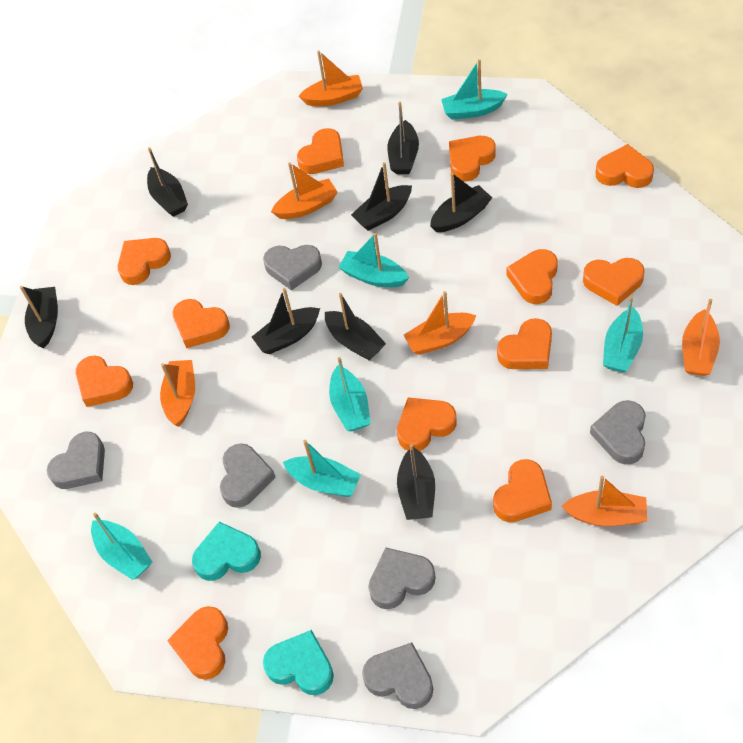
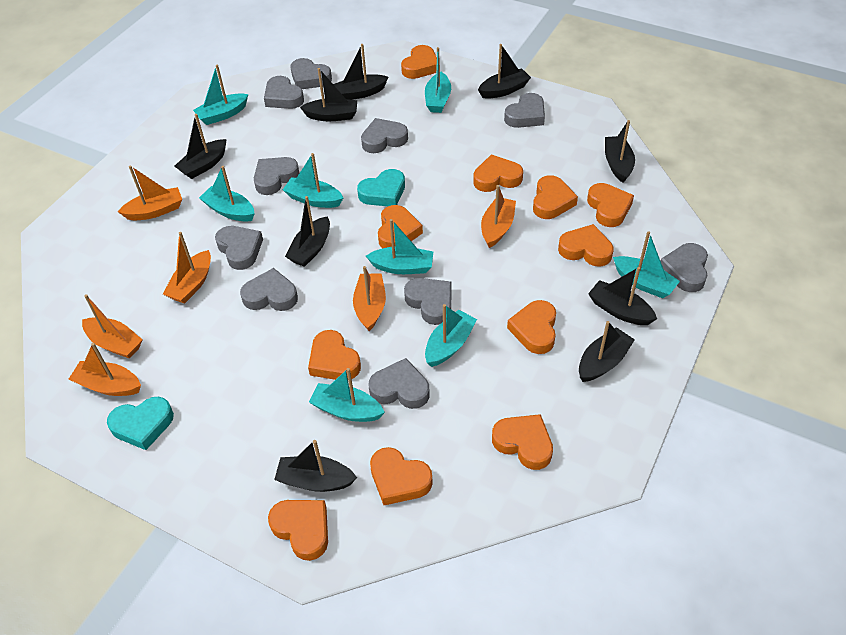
black boat: [20,286,58,349] [147,147,188,217] [252,288,320,354] [325,293,386,360] [351,162,412,231] [387,102,419,174] [397,444,435,520] [430,173,492,232] = 8 -> [175,114,227,179] [274,440,357,492] [285,196,330,267] [300,68,357,121] [333,44,388,100] [478,44,531,99] [579,321,635,382] [588,267,657,325] [605,120,635,183] = 9
grey heart: [47,432,105,489] [220,443,276,508] [263,245,322,290] [362,642,433,709] [368,548,436,609] [590,400,646,465] = 6 -> [215,226,263,270] [240,268,298,311] [254,157,299,195] [264,76,304,109] [291,58,332,89] [361,118,408,153] [369,358,430,409] [404,278,452,325] [504,93,545,128] [661,243,708,292] = 10
orange heart: [76,355,133,407] [117,238,171,285] [167,606,228,680] [173,299,230,348] [297,128,344,174] [397,397,457,451] [449,136,496,182] [493,459,552,522] [497,318,552,369] [507,249,558,304] [583,258,645,306] [595,144,654,188] = 12 -> [268,500,328,561] [308,330,361,380] [370,447,433,505] [378,205,423,248] [401,45,440,79] [473,154,523,192] [492,414,553,470] [507,300,556,354] [533,175,578,219] [558,224,614,267] [587,183,634,227] = 11
turquoise boat: [91,512,152,580] [283,440,361,497] [329,357,371,431] [338,233,409,287] [441,59,508,120] [603,296,643,372] = 6 -> [193,65,248,125] [199,166,255,222] [283,153,343,208] [309,368,385,422] [366,219,433,274] [425,47,451,113] [425,304,477,367] [613,231,680,298] = 8

